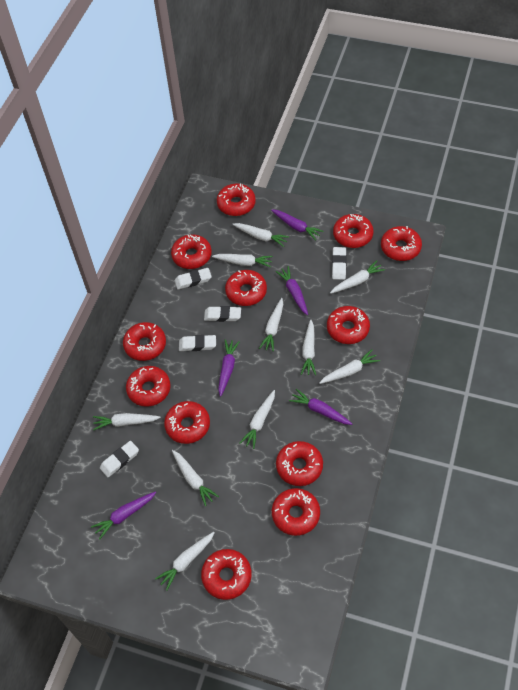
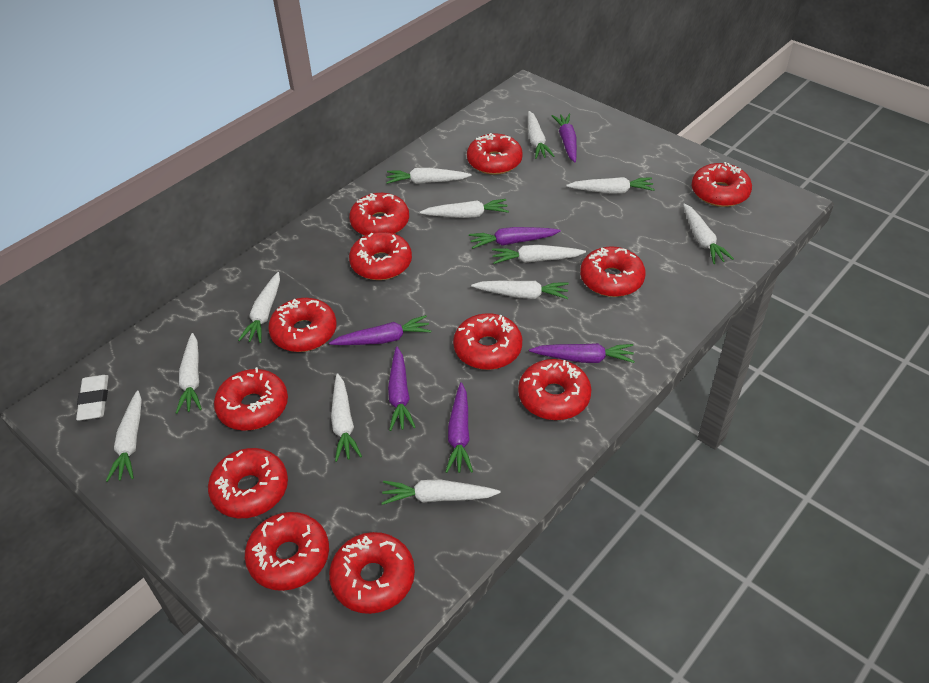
purple carrot: [91,491,156,540] [218,339,240,397] [271,209,323,240] [275,266,308,315] [289,389,352,425] = 5 -> [329,315,431,345] [388,347,416,431] [445,382,473,473] [469,227,561,249] [529,343,635,363] [552,114,577,162] = 6
white carrot: [93,413,161,430] [155,532,215,591] [172,450,219,506] [212,254,273,267] [232,223,289,247] [240,390,275,449] [259,298,283,352] [301,319,316,375] [319,350,380,384] [330,260,385,294] = 10 -> [106,391,142,482] [176,333,202,414] [238,272,280,343] [331,373,362,462] [382,480,501,505] [386,168,472,184] [419,199,509,218] [471,281,569,299] [492,245,586,264] [528,111,554,159] [566,177,655,194] [683,204,734,264] = 12
white eraser: [100,441,139,477] [175,268,212,290] [179,335,216,351] [204,306,241,322] [332,247,347,280] = 5 -> [76,375,108,421] = 1

